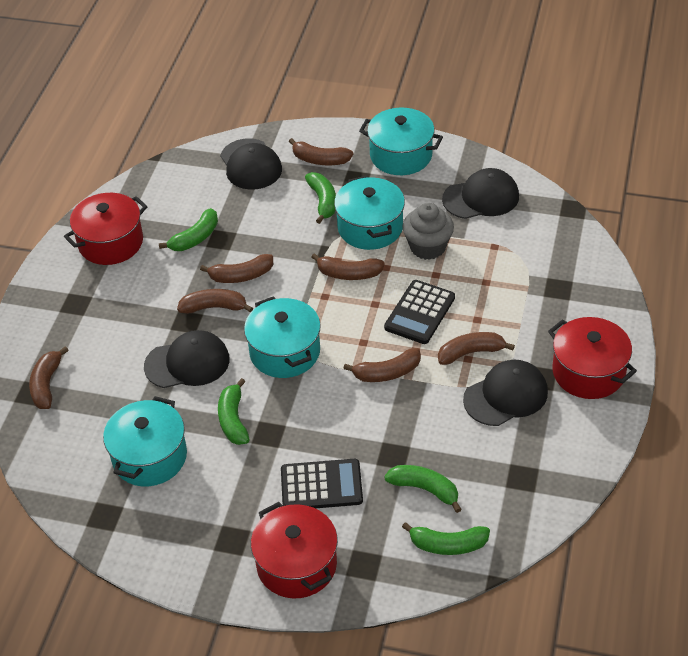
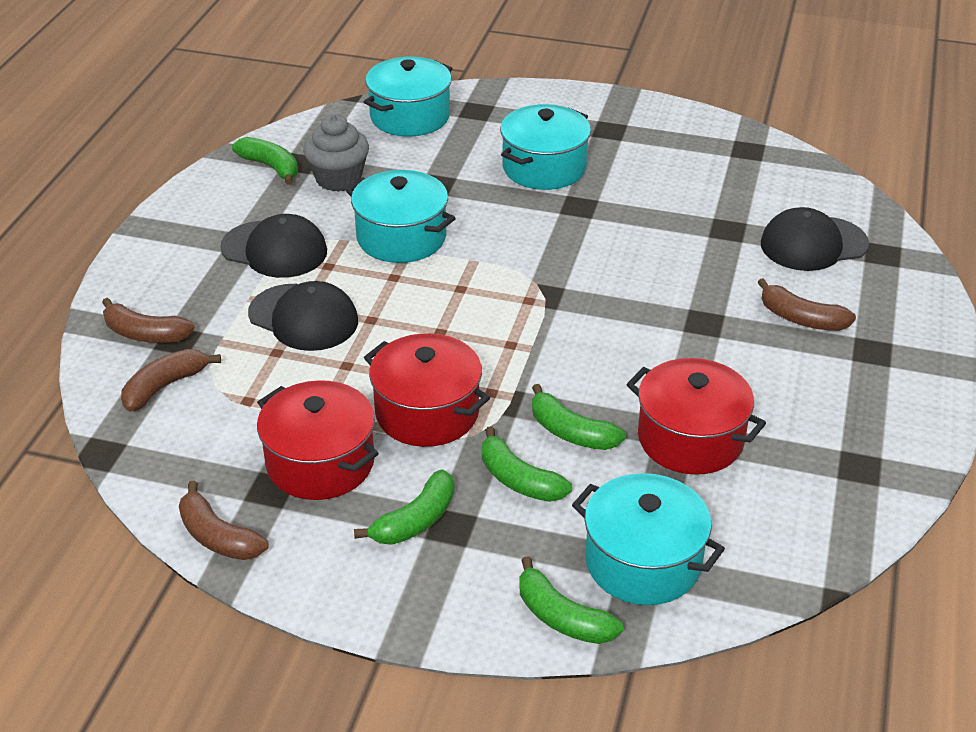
black calculator: [281,459,363,508] [384,280,455,344] = 2 -> none = 0
black cap: [144,330,230,388] [220,138,282,190] [442,168,519,219] [463,360,548,426] = 4 -> [220,214,327,278] [248,281,358,351] [761,207,869,271] = 3
brown banana: [29,346,69,409] [177,289,253,314] [200,254,273,283] [289,138,353,165] [311,253,385,280] [343,348,421,382] [438,332,515,365] = 7 -> [102,298,195,343] [121,349,221,412] [179,481,269,560] [758,278,856,331] = 4

